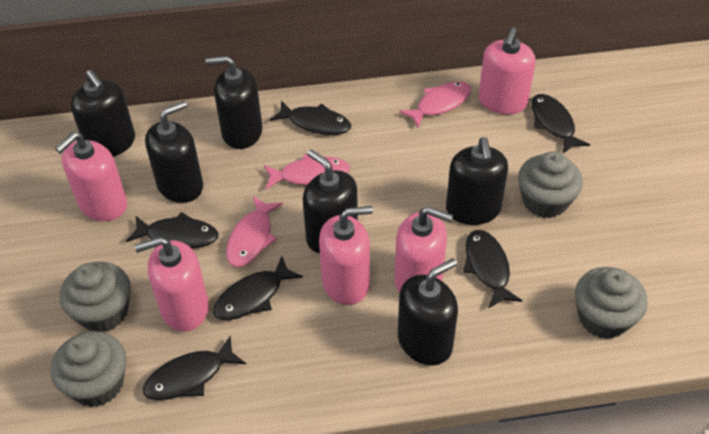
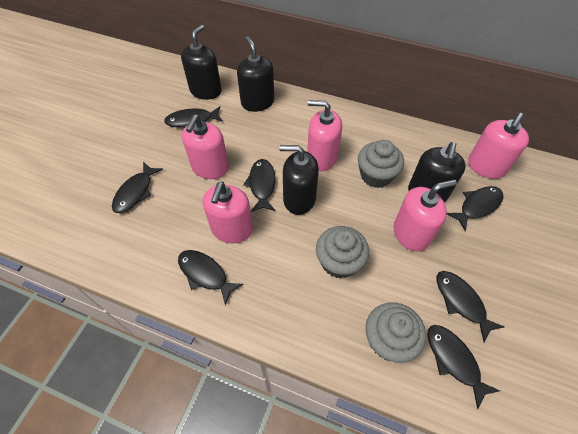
black fish: [126,212,219,249] [143,336,246,400] [213,256,303,320] [270,100,351,135] [463,230,522,309] [531,94,590,153] = 6 -> [112,162,163,213] [164,106,223,128] [178,250,244,305] [243,159,276,212] [427,325,500,409] [436,271,505,343] [447,186,504,231] = 7
black soap dispenser: [71,70,135,157] [145,101,203,203] [205,56,262,149] [303,149,358,254] [398,258,458,365] [446,137,508,225] = 6 -> [181,25,222,100] [237,36,274,112] [279,145,319,215] [408,142,466,202] = 4
grey cupcake: [50,331,126,407] [59,262,131,332] [518,151,583,218] [575,267,648,339] = 4 -> [316,226,369,279] [358,140,404,188] [365,302,426,363] = 3
pink fish: [226,196,283,267] [264,154,350,189] [399,81,471,128] = 3 -> none = 0

